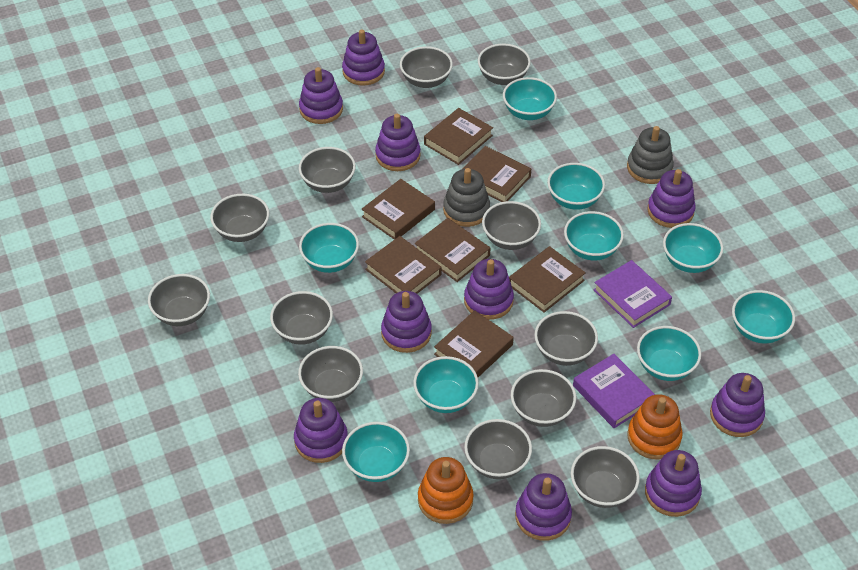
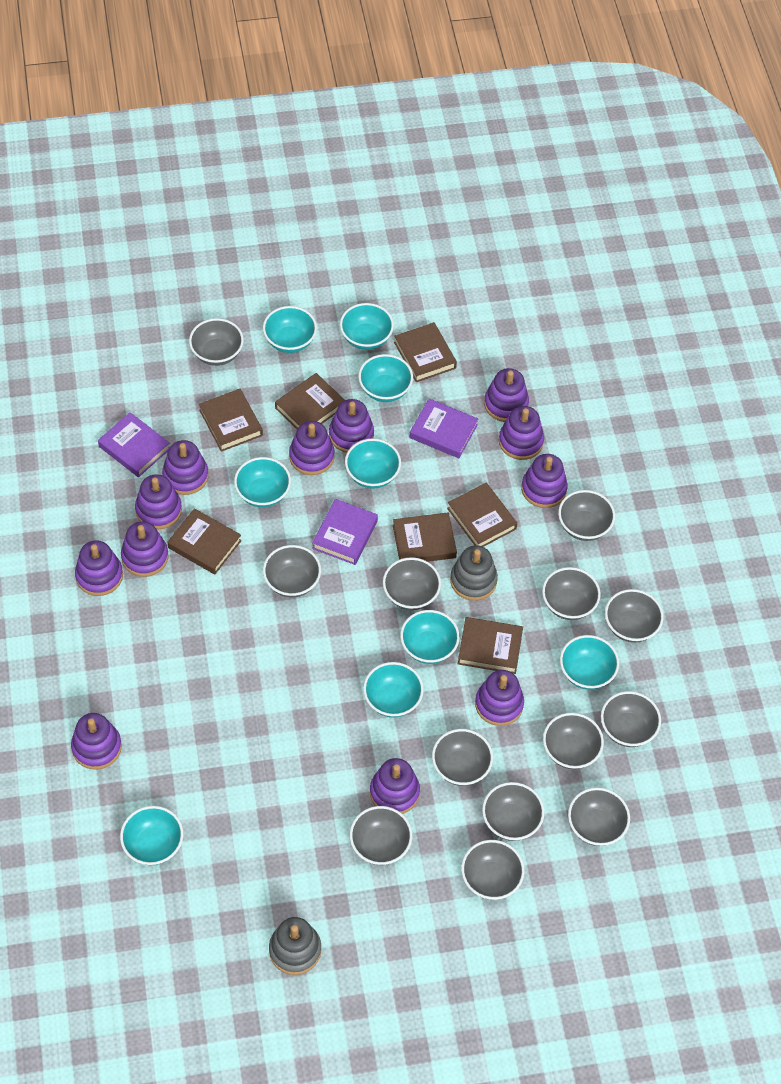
grey bowl: [148,274,210,326] [210,194,269,242] [270,291,333,345] [298,346,363,402] [299,147,356,193] [400,46,453,88] [464,419,532,479] [478,44,531,85] [482,201,541,250] [511,369,576,427] [534,311,598,366] [571,446,640,508] = 12 -> [189,318,244,366] [263,545,321,598] [350,806,412,865] [383,557,441,610] [432,729,493,786] [461,840,525,900] [482,782,545,841] [542,567,601,620] [543,713,604,769] [558,490,615,541] [568,787,630,846] [601,691,661,747] [605,589,664,643] = 13
orange stacking toy: [418,457,474,524] [627,394,683,459] = 2 -> none = 0
purple book: [573,354,655,428] [594,260,672,328] = 2 -> [98,412,170,477] [312,499,378,565] [409,398,478,458] = 3
purple stacking toy: [294,398,348,463] [299,67,343,124] [342,30,385,86] [375,114,421,171] [381,291,432,353] [464,259,514,320] [515,473,572,541] [645,450,702,517] [647,169,696,228] [710,373,765,437] = 10 -> [71,713,122,770] [75,540,123,596] [121,521,168,577] [135,474,182,529] [162,440,209,495] [289,421,335,475] [329,399,374,453] [370,758,420,814] [475,670,524,726] [484,368,529,422] [499,406,544,460] [521,454,568,508] = 12

